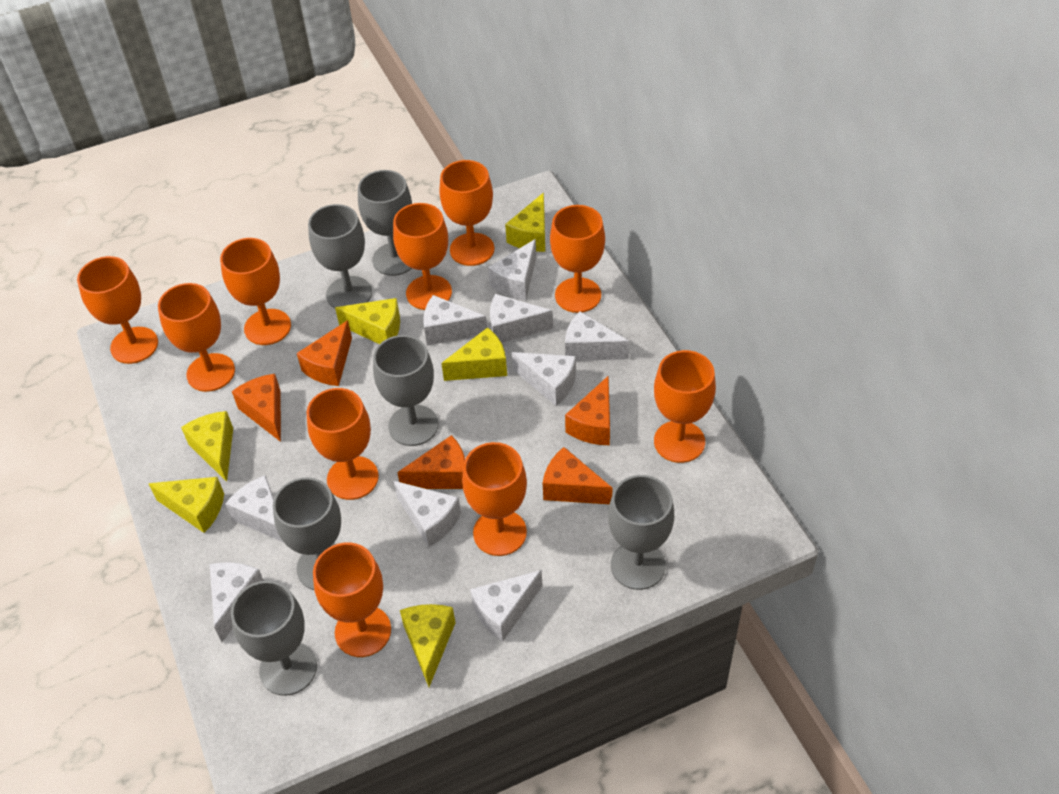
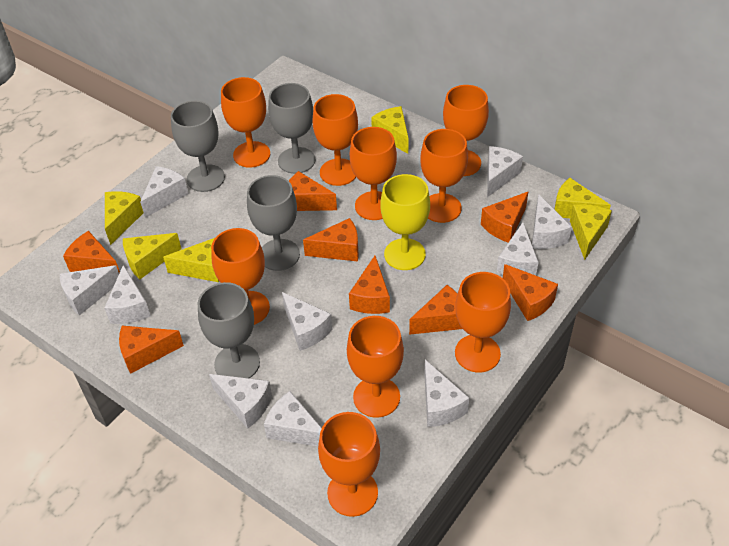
grey goblet: [231,581,317,696] [273,477,341,590] [308,204,372,308] [358,170,412,276] [373,335,438,446] [608,475,674,590] = 6 -> [171,101,225,192] [198,282,260,378] [247,175,300,271] [268,83,315,174] = 4
orange cheese: [232,374,281,442] [297,320,352,386] [397,435,465,489] [543,447,612,504] [565,375,610,445] = 5 -> [63,231,120,273] [119,326,184,374] [289,171,337,211] [303,218,359,262] [349,256,390,314] [409,285,462,335] [481,192,528,242] [503,264,558,321] = 8
orange goblet: [77,256,158,364] [158,283,235,392] [220,238,291,345] [306,388,379,500] [313,543,391,657] [393,203,452,310] [439,160,494,266] [462,442,527,556] [550,205,605,313] [654,350,716,463] = 10 -> [211,228,270,325] [221,77,270,168] [313,94,358,186] [318,412,380,517] [347,316,404,418] [350,127,397,220] [420,129,468,223] [443,85,489,176] [455,272,511,372] = 9
white cheese: [210,562,264,642] [225,475,283,542] [394,481,461,547] [423,295,487,345] [470,570,543,642] [488,239,536,300] [490,294,553,343] [512,352,576,406] [565,311,629,361] = 9 -> [60,265,119,315] [104,265,151,324] [140,166,189,218] [209,374,272,428] [264,391,322,447] [282,292,332,351] [424,360,469,427] [487,146,523,197] [496,222,539,275] [532,194,572,249] = 10
yellow goblet: none = 0 -> [381,174,430,270] = 1

